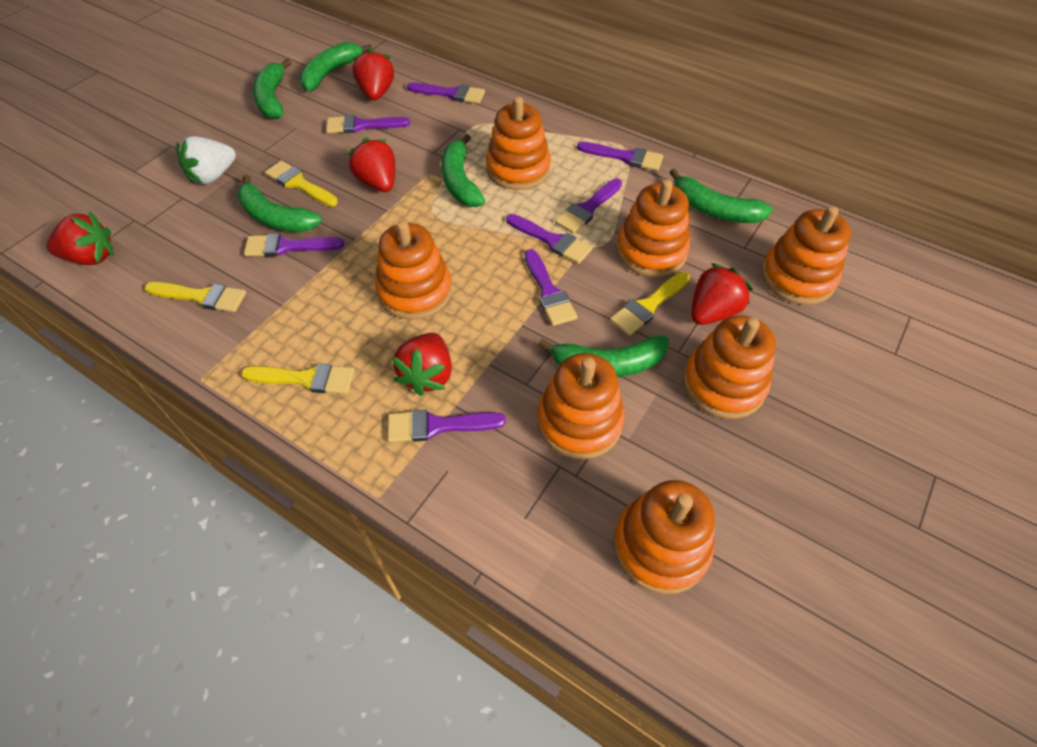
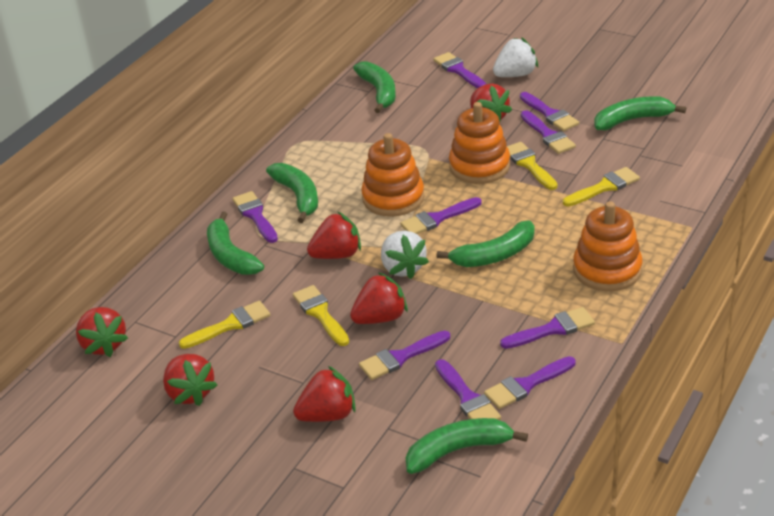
orange stacking toy: [375,220,452,320] [486,96,551,190] [537,353,625,459] [613,480,715,594] [616,179,690,277] [683,316,776,419] [761,206,851,305] = 7 -> [361,133,424,217] [449,102,510,184] [573,201,643,291] = 3
purple brush: [244,233,344,257] [326,115,410,133] [388,409,506,442] [407,82,485,104] [506,214,592,264] [525,249,578,326] [555,178,622,234] [577,142,663,171] = 8 -> [232,191,278,243] [359,331,450,380] [400,197,482,234] [433,52,486,88] [435,359,501,420] [484,356,576,409] [500,307,595,349] [520,92,579,131] [521,110,576,154] = 9
red strawberry: [46,212,114,265] [347,138,395,192] [353,48,394,100] [392,333,452,396] [691,263,753,325] = 5 -> [76,307,128,357] [163,354,217,406] [293,366,356,422] [307,212,361,259] [350,272,408,324] [470,83,512,121] = 6
white strawberry: [176,136,236,184] = 1 -> [381,231,429,279] [493,37,538,77] = 2

